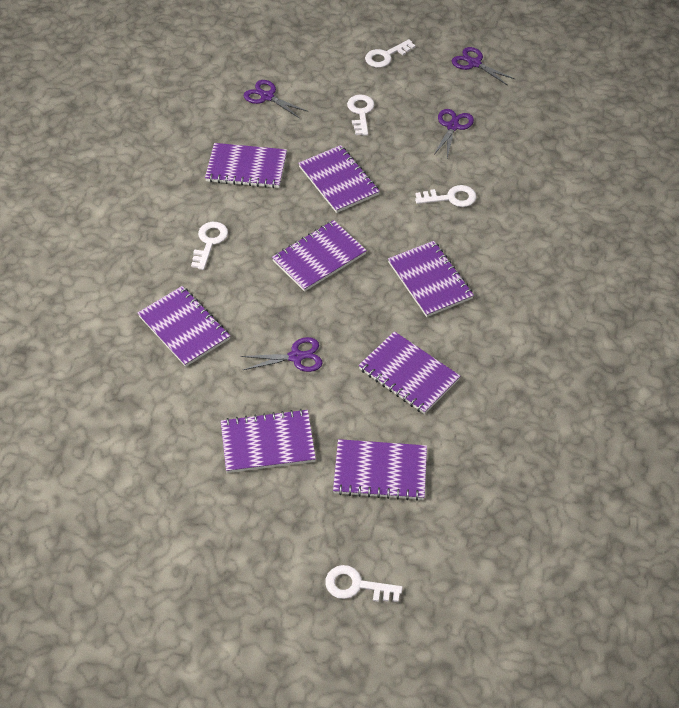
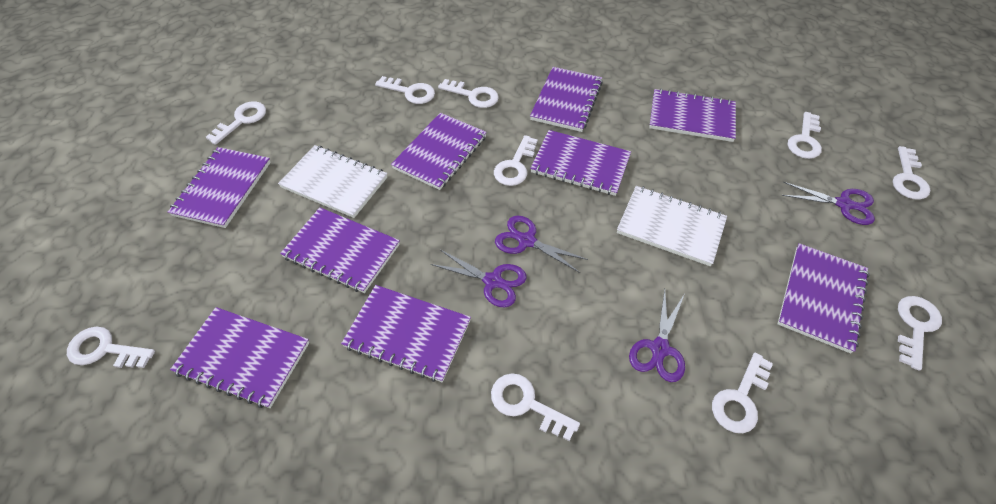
purple notebook: [138,286,230,367] [205,143,287,188] [221,409,316,473] [272,220,367,292] [298,145,380,213] [333,439,427,501] [358,331,460,414] [388,241,474,317] = 8 -> [168,147,271,228] [170,307,309,408] [280,207,400,293] [341,285,471,382] [391,113,487,190] [530,67,603,132] [530,130,631,196] [649,89,736,142] [778,243,870,353] = 9
white key: [191,222,228,270] [325,565,403,602] [347,95,374,136] [365,39,415,68] [415,185,476,207] = 5 -> [67,327,155,368] [206,101,266,145] [375,76,435,104] [438,79,499,108] [491,373,580,441] [494,135,538,186] [712,353,773,433] [788,112,822,159] [893,146,930,200] [898,296,942,371] = 10
white notebook: none = 0 -> [278,145,387,218] [617,186,727,266] = 2

